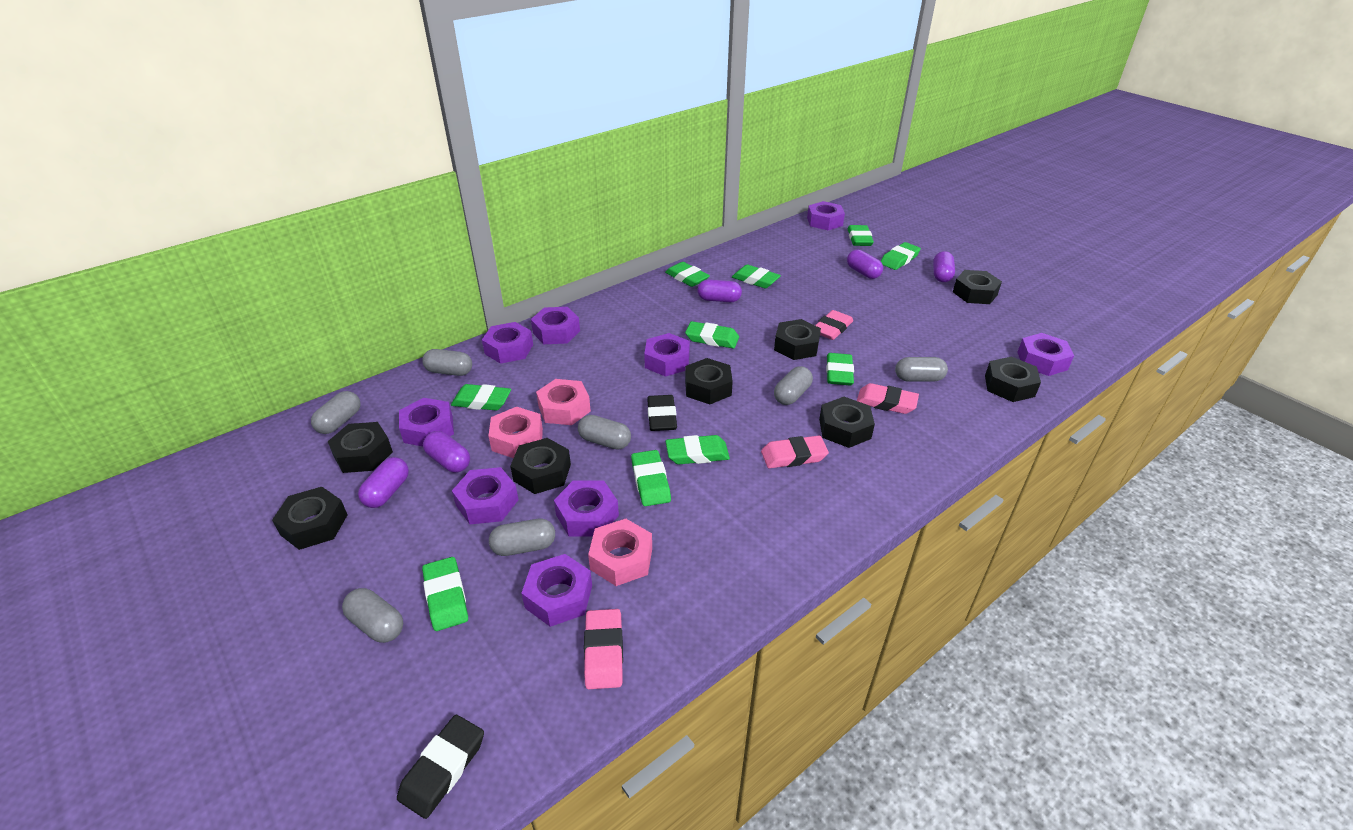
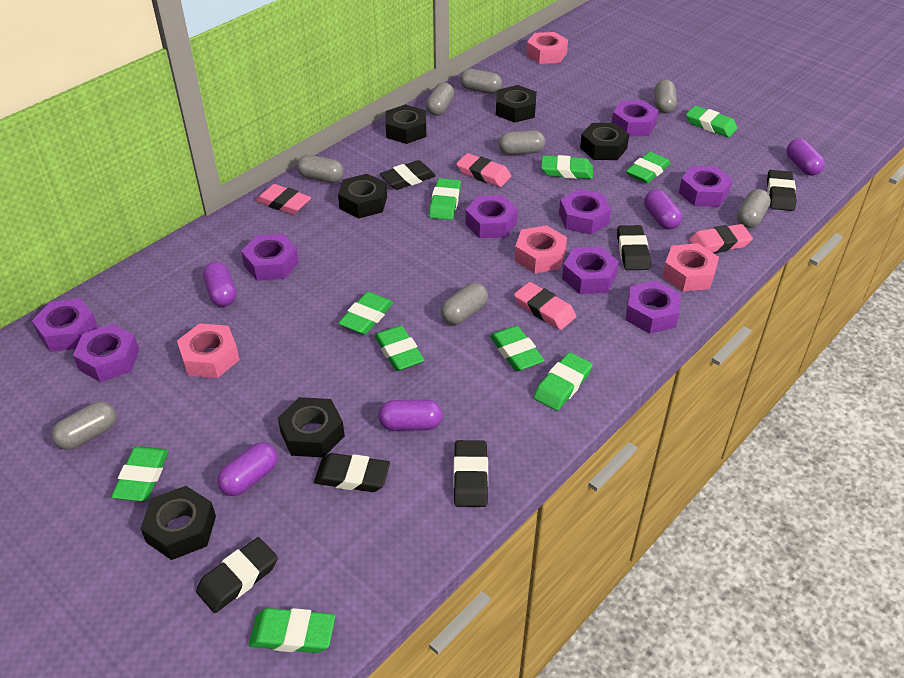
black eraser: [397,715,484,819] [647,395,677,431] = 2 -> [196,537,278,613] [314,453,390,492] [380,160,436,190] [453,440,488,507] [617,225,651,270] [767,170,796,211] = 6
black nut: [272,487,347,550] [327,422,393,473] [510,438,571,494] [685,358,733,404] [774,319,821,360] [819,397,875,448] [953,270,1002,304] [985,356,1041,402] = 8 -> [140,486,216,560] [278,397,345,458] [338,174,387,218] [385,105,426,144] [496,85,537,123] [580,123,629,160] = 6
grey capsule: [311,391,361,434] [342,588,403,643] [422,349,472,376] [489,519,555,556] [578,415,631,450] [774,366,813,405] [895,357,948,382] = 7 -> [51,401,116,450] [297,155,344,183] [426,82,454,116] [441,283,488,325] [460,69,502,94] [498,130,545,155] [654,80,677,113] [737,189,771,228] = 8
pink nut: [488,407,543,458] [536,379,591,425] [588,519,652,586] = 3 -> [177,324,240,378] [514,225,567,273] [526,32,568,64] [662,243,719,292] = 4

